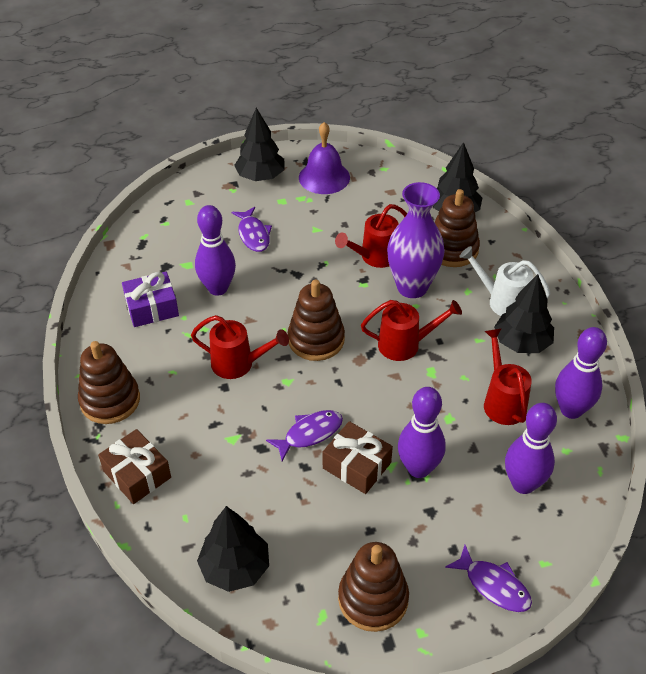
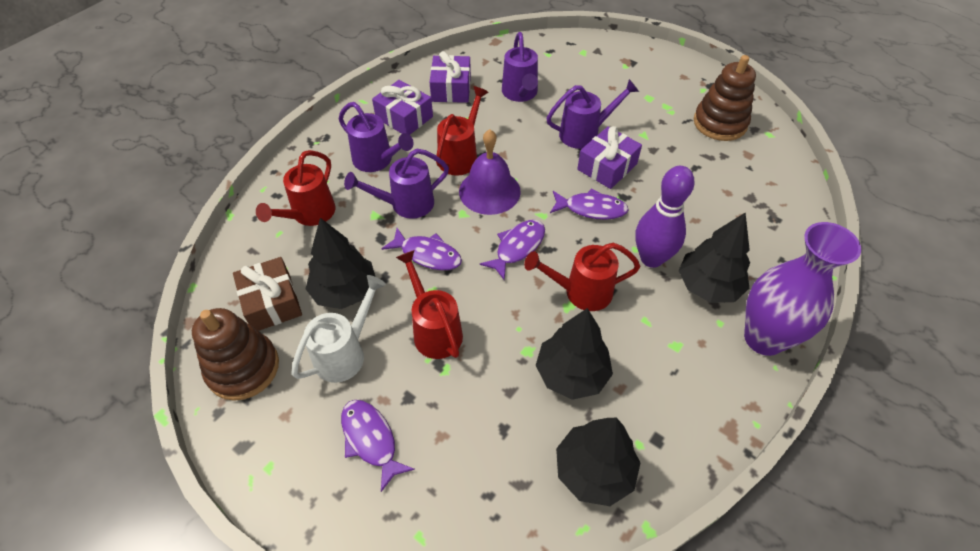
brown gift: [98,429,171,504] [323,421,393,494] = 2 -> [233,257,302,331] = 1
brown stacking toy: [78,341,140,424] [288,280,345,361] [338,542,409,632] [435,189,480,267] = 4 -> [192,308,279,401] [694,55,756,141] = 2
purple bowling pin: [195,205,236,296] [398,387,446,478] [505,403,557,494] [555,327,607,419] = 4 -> [635,166,695,268] = 1
purple fish: [231,207,272,252] [266,410,343,461] [445,545,532,612] = 3 -> [341,400,415,492] [382,228,462,270] [480,220,545,280] [550,188,629,220] = 4
purple gift: [122,272,179,327] = 1 -> [372,80,433,135] [430,51,471,103] [577,126,642,189] = 3
purple watering can: none = 0 -> [339,102,414,172] [344,148,449,219] [502,32,538,102] [546,79,639,149] = 4

